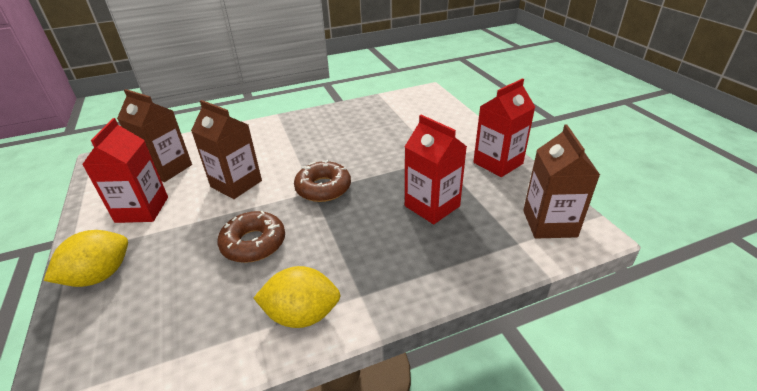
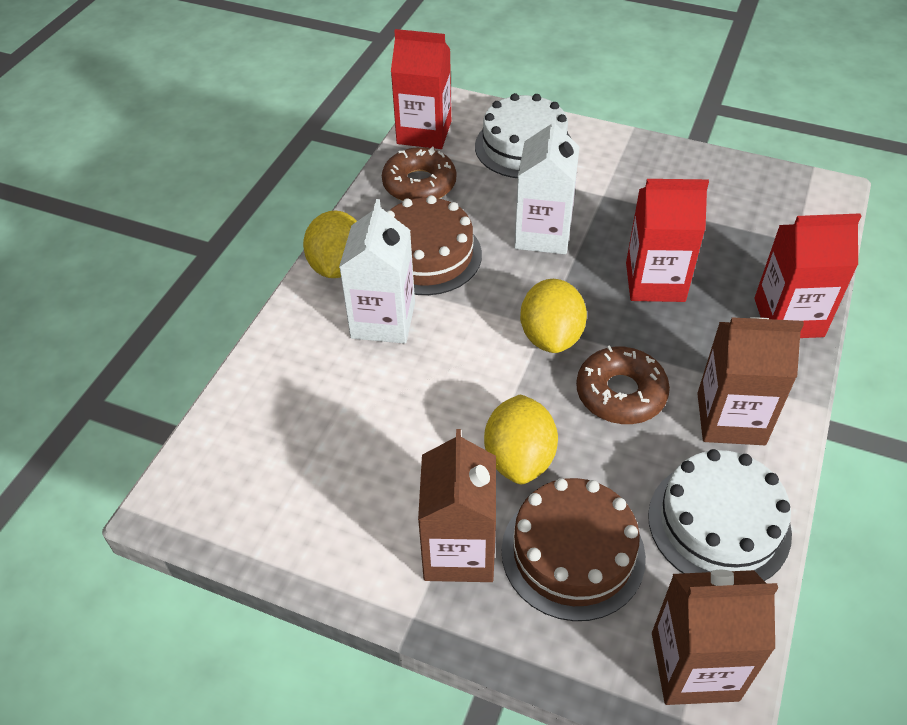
brown cake: none = 0 -> [386,195,482,295] [501,478,646,621] = 2
white cake: none = 0 -> [475,93,571,178] [648,449,792,581] = 2
white carton: none = 0 -> [339,199,415,344] [514,115,580,254] = 2
yellow lemon: [44,230,128,287] [254,266,341,328] = 2 -> [303,211,357,278] [484,394,558,484] [520,279,587,353] = 3

